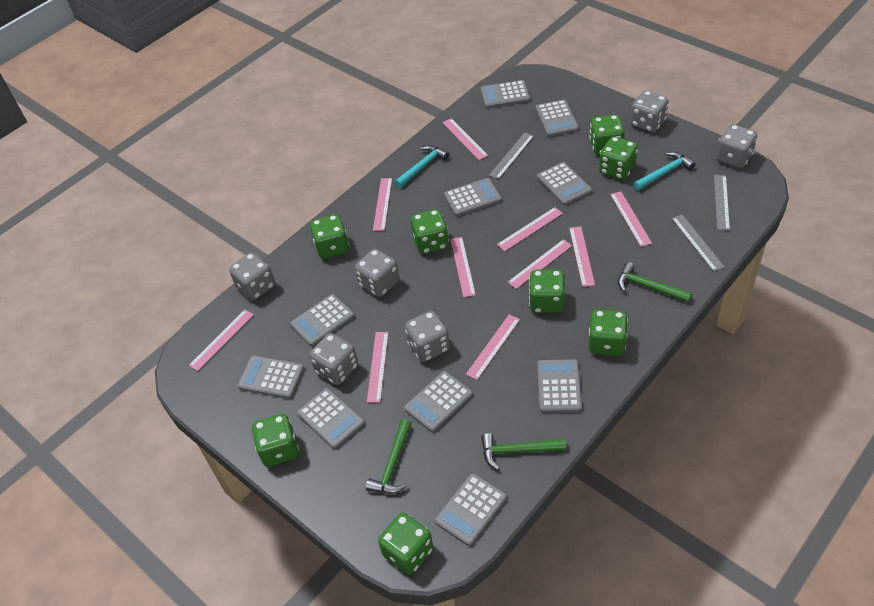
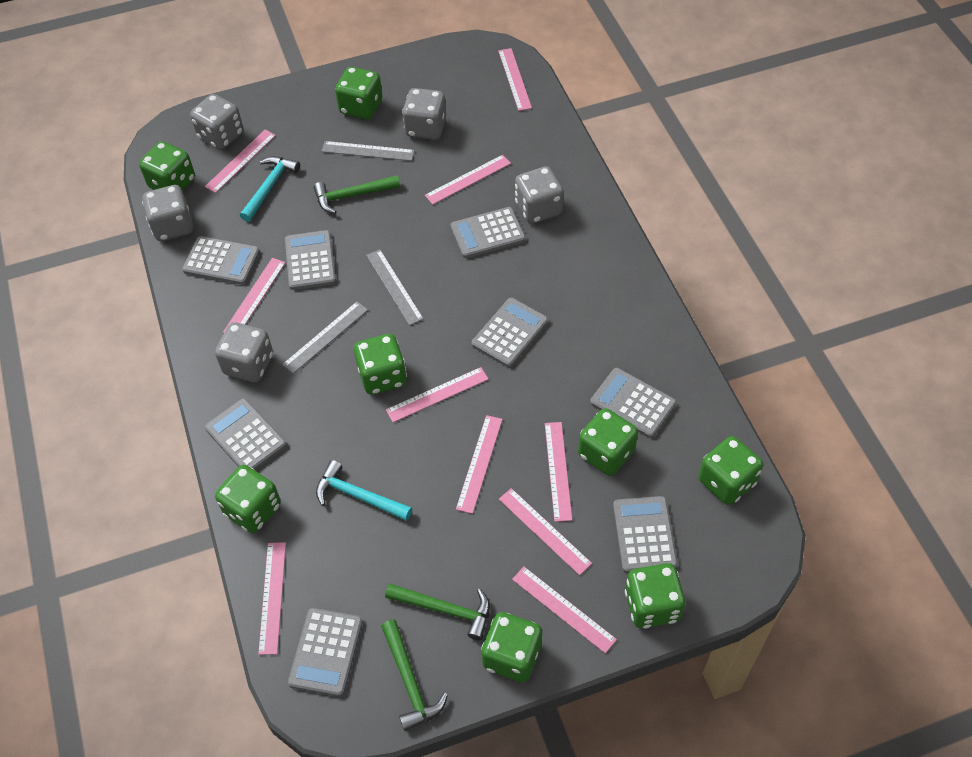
grey calculator: [237,356,304,399] [290,294,355,346] [297,388,365,449] [404,371,473,432] [435,473,507,546] [444,178,502,216] [481,80,530,108] [535,100,579,137] [537,162,592,205] [537,359,582,413] = 10 -> [182,236,260,285] [205,398,287,470] [285,230,336,290] [288,608,363,697] [450,207,526,258] [472,298,548,367] [590,368,676,438] [613,496,678,573] = 8
grey dice: [229,252,275,300] [310,333,358,385] [355,249,399,297] [405,311,450,362] [630,90,669,133] [716,124,757,168] = 6 -> [142,185,193,241] [190,94,243,150] [215,322,273,382] [402,88,446,140] [515,166,564,224] = 5

